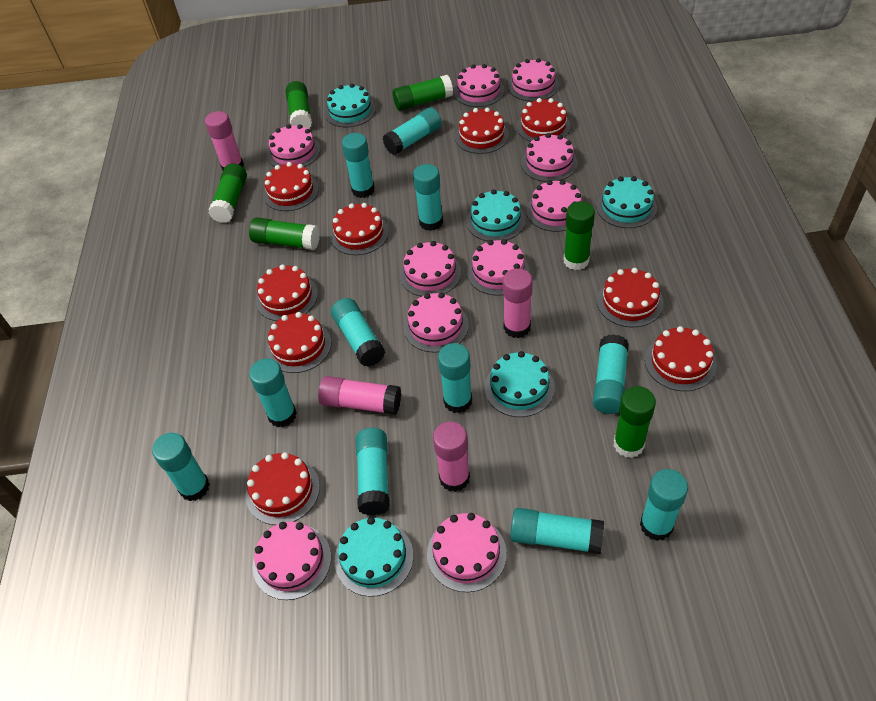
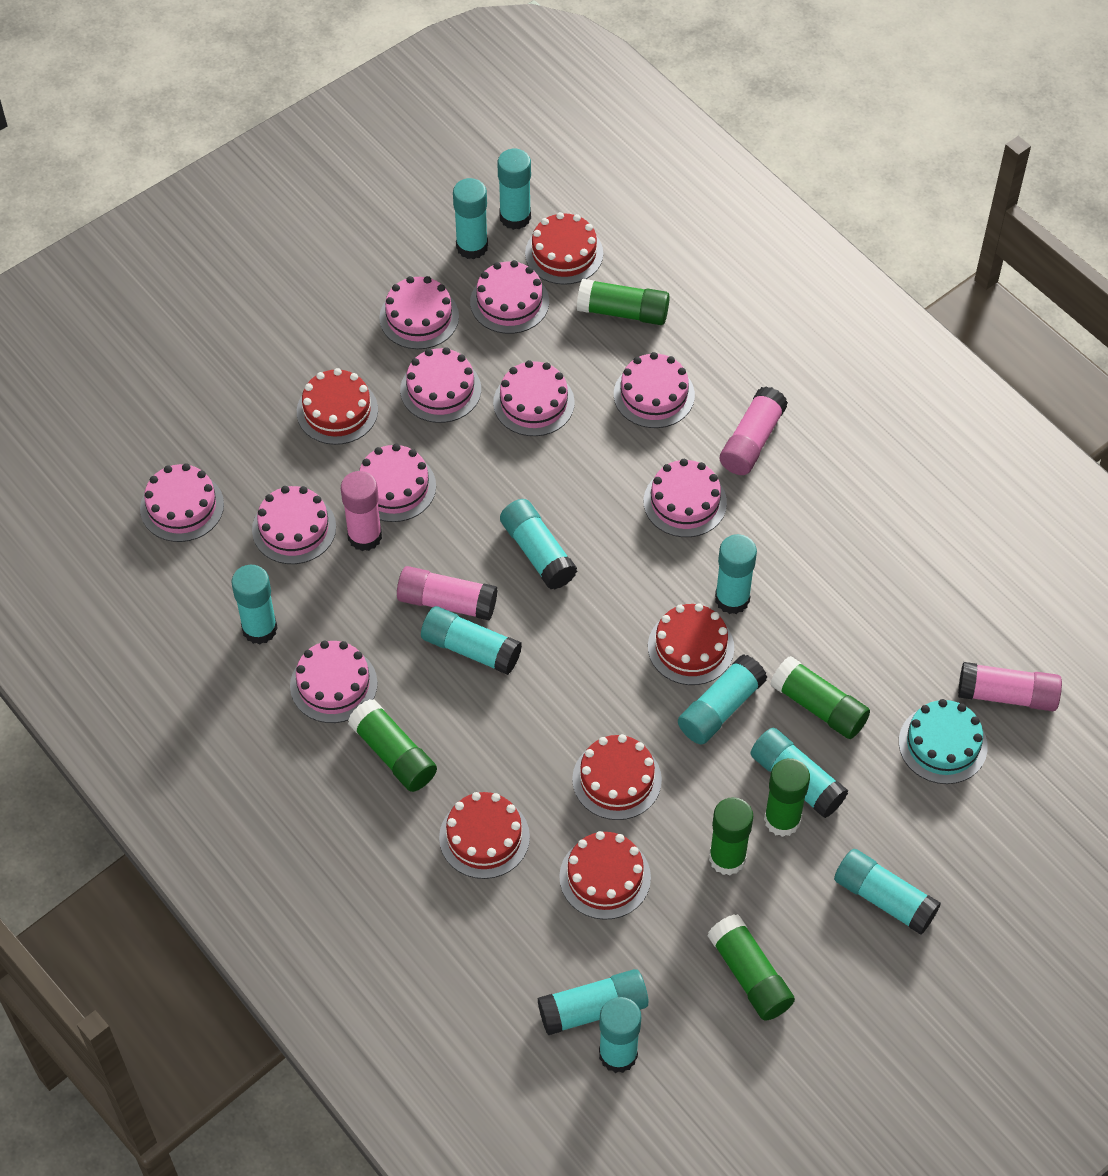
red cake: [246,452,320,525] [256,264,318,321] [263,162,319,211] [266,312,331,373] [330,203,389,255] [455,108,509,154] [517,98,571,142] [597,268,664,327] [645,326,717,391] = 9 -> [297,368,378,445] [439,792,530,879] [525,212,603,285] [559,831,651,920] [572,734,662,820] [648,603,734,685] = 6
turquoise cake: [325,83,376,127] [334,517,413,597] [466,189,526,241] [485,351,555,417] [597,176,657,228] = 5 -> [899,699,988,784] = 1

